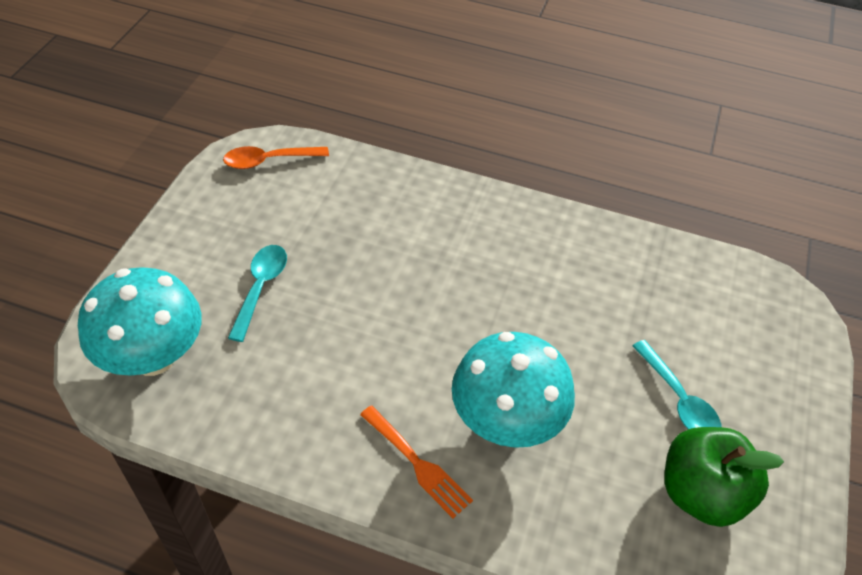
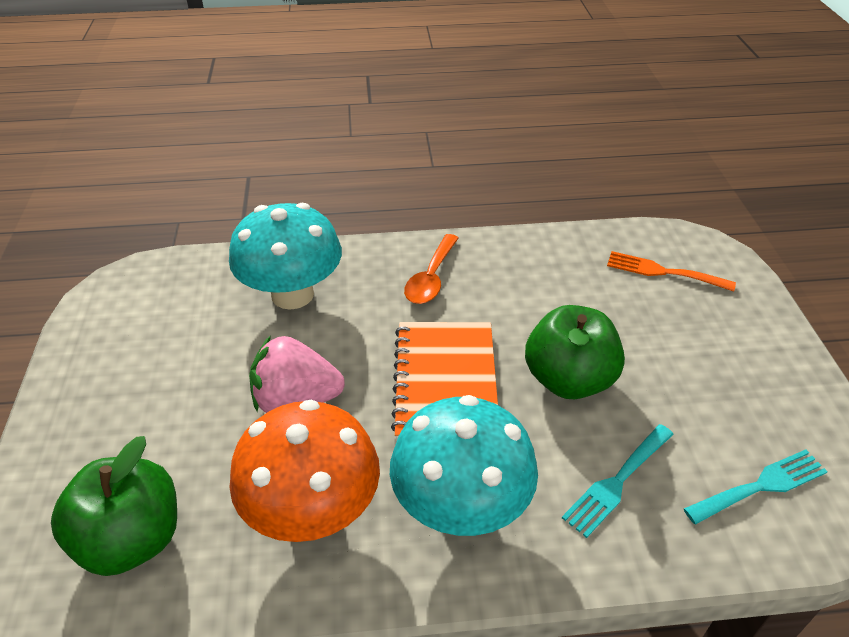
green apple: [664,427,784,527] = 1 -> [51,436,177,576] [525,305,625,399] = 2
orange mushroom: none = 0 -> [229,400,380,542] = 1
orange notebook: none = 0 -> [391,322,498,440] = 1
pink strawberry: none = 0 -> [249,335,345,413] = 1
turquoise fork: none = 0 -> [562,424,674,538] [684,449,828,524] = 2
turquoise spoon: [228,245,287,342] [632,340,722,429] = 2 -> none = 0

